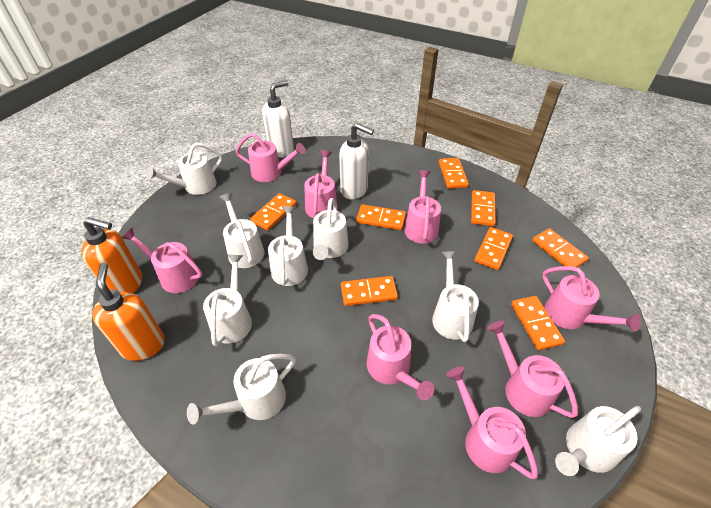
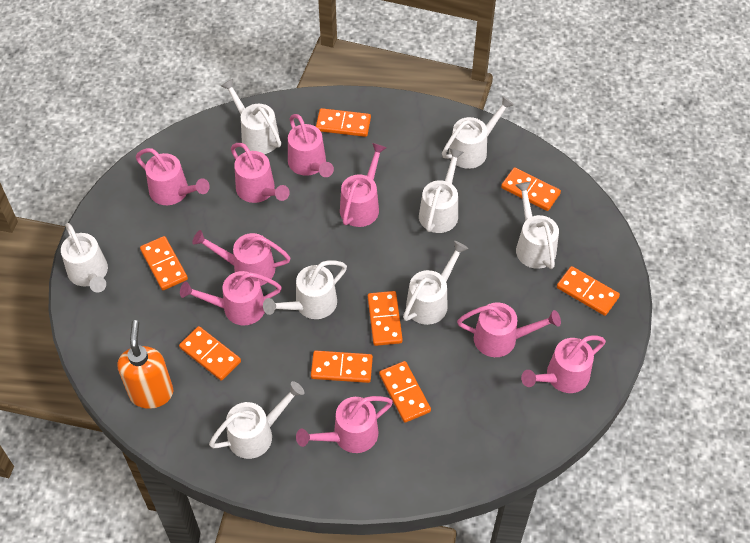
orange soap dispenser: [81,217,142,293] [92,263,165,361] = 2 -> [117,320,173,409] = 1
pink watering can: [122,228,202,293] [236,133,306,182] [304,150,338,218] [367,314,434,401] [404,170,441,243] [446,366,538,479] [487,321,578,418] [542,266,641,332] = 8 -> [136,148,210,205] [180,271,282,325] [192,230,291,286] [231,143,290,203] [288,114,334,177] [296,396,393,453] [340,143,387,227] [457,302,561,357] [521,335,606,393] = 9
white soap dispenser: [262,80,294,158] [339,123,374,200] = 2 -> none = 0

